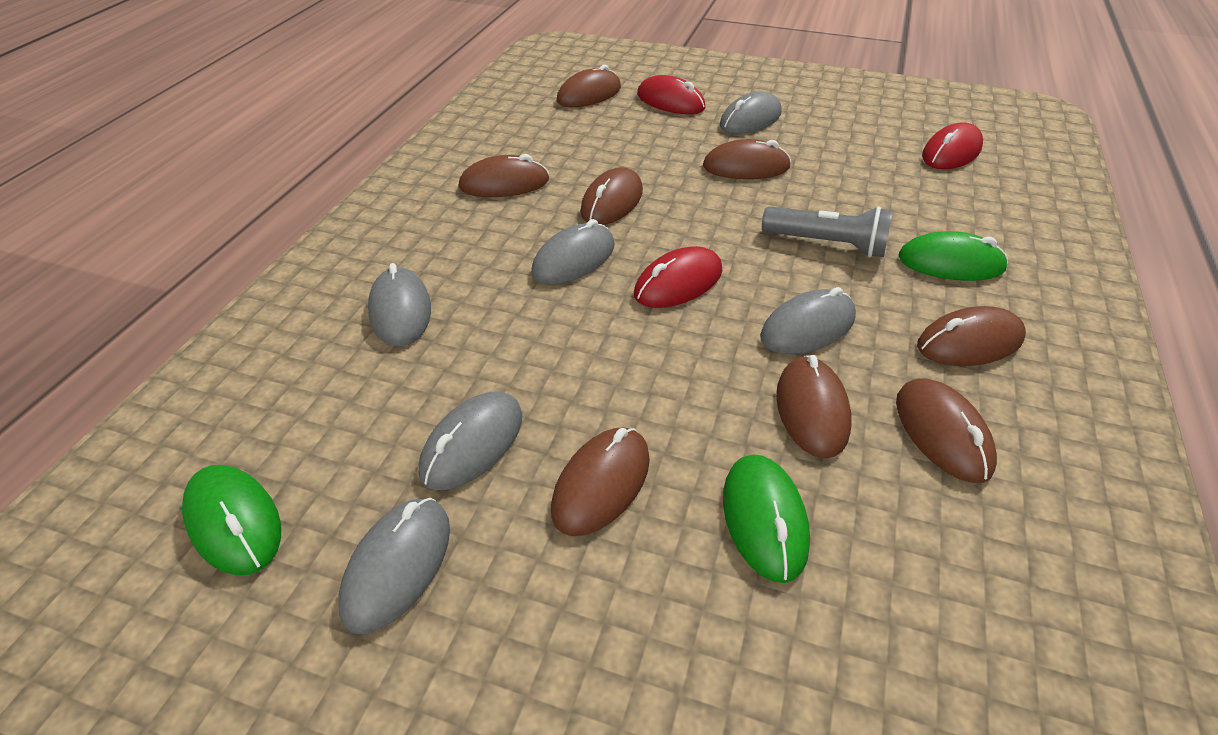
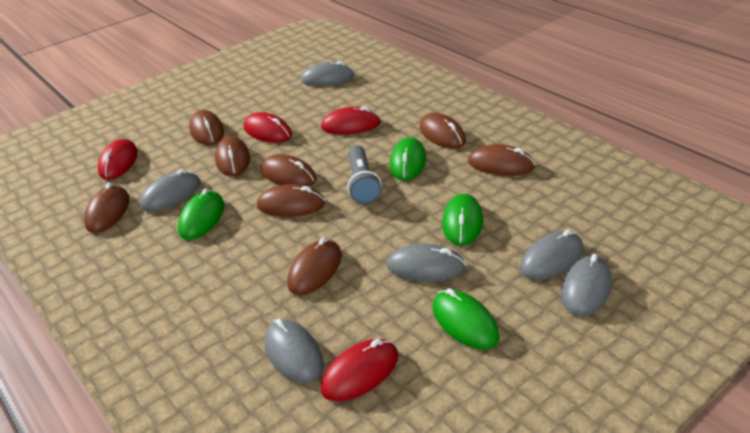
green mouse: [182,465,281,575] [723,455,810,583] [898,231,1008,281] = 3 -> [178,188,224,240] [390,137,426,181] [433,288,499,349] [442,194,483,246] = 4
red mouse: [634,246,723,308] [637,75,706,114] [922,122,983,169] = 3 -> [98,139,138,180] [244,112,292,143] [321,106,381,134] [321,339,398,401] = 4

